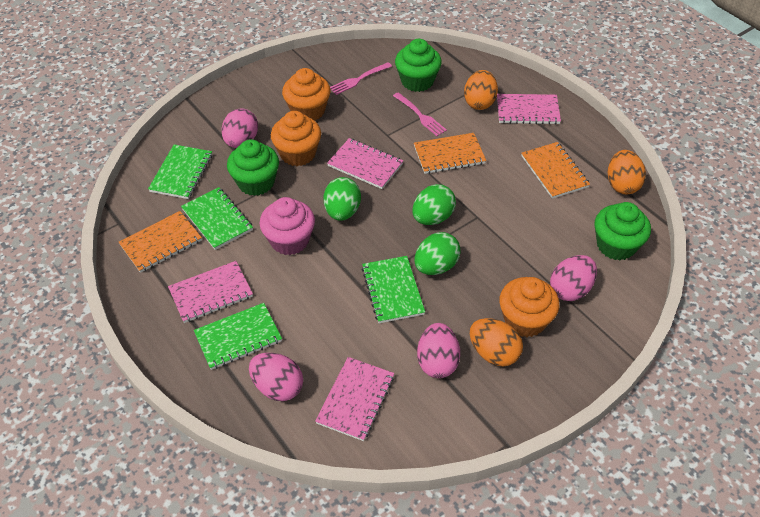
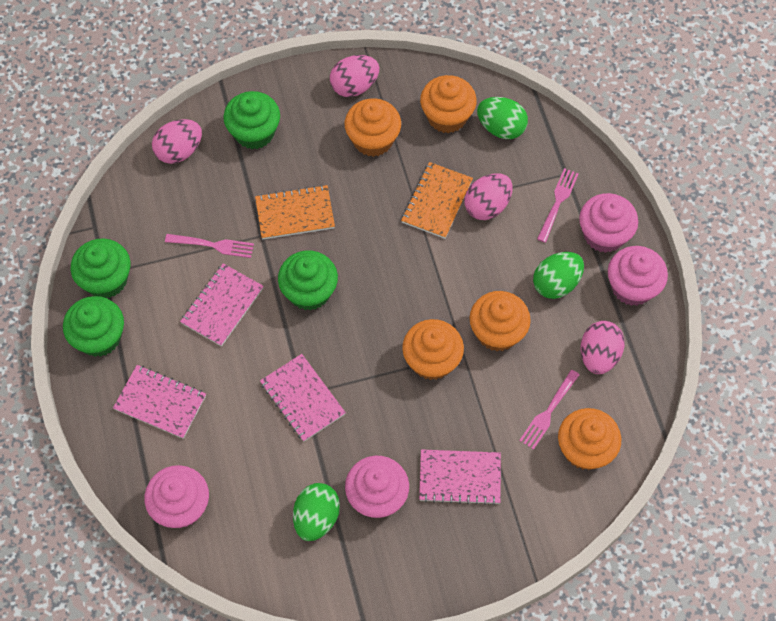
green cupcake: [227,139,279,196] [395,39,442,92] [595,202,651,260] = 3 -> [63,296,124,357] [71,238,131,298] [223,91,280,149] [278,250,338,311] = 4
green notebook: [148,144,212,199] [181,187,253,250] [194,303,282,370] [362,256,425,323] = 4 -> none = 0
orange cupcake: [271,111,321,166] [282,68,330,121] [499,277,559,337] = 3 -> [345,98,401,157] [402,319,464,380] [420,75,477,133] [469,291,531,351] [558,408,621,470] = 5
orange egg: [464,70,498,110] [470,318,523,366] [608,150,646,195] = 3 -> none = 0
orange notebook: [119,211,202,273] [414,133,486,174] [521,142,590,199] = 3 -> [255,185,335,239] [401,162,473,239] = 2
pink cupcake: [260,197,315,255] = 1 -> [144,465,209,528] [345,456,409,518] [579,193,638,253] [608,246,668,306] = 4
pink fork: [330,62,392,95] [393,92,447,136] = 2 -> [165,234,254,258] [519,370,579,450] [537,168,579,243] = 3

